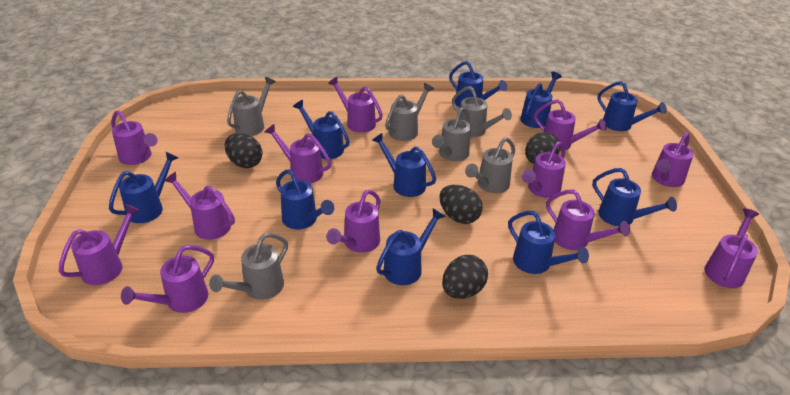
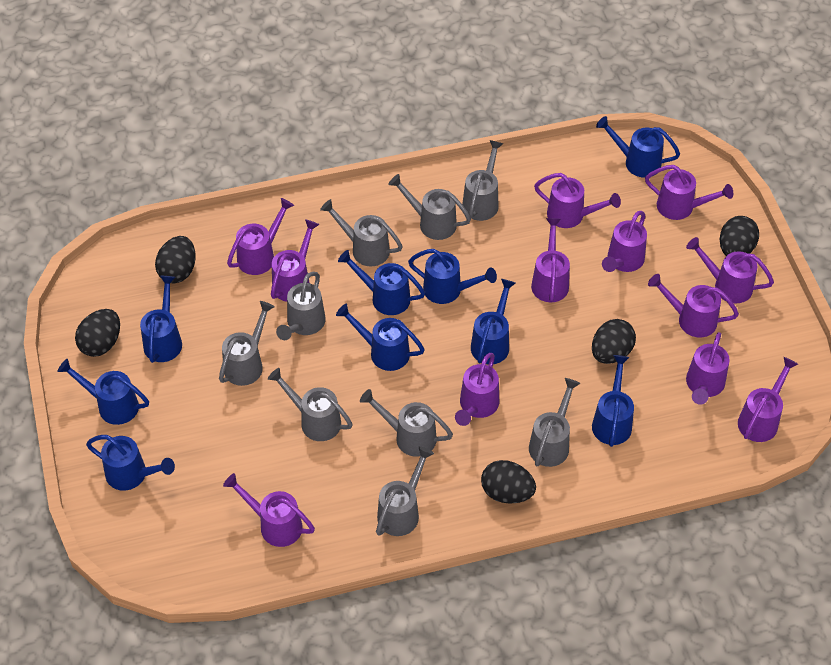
black egg: [225,133,263,168] [439,185,483,224] [442,255,488,299] [525,132,560,164] = 4 -> [75,309,120,357] [155,236,196,283] [481,460,536,504] [592,319,636,364] [720,216,759,256] = 5
blue watering can: [109,152,178,223] [276,169,334,229] [293,100,350,159] [372,133,436,197] [376,208,446,285] [449,61,507,107] [508,211,589,274] [520,72,562,128] [593,168,677,226] [597,81,667,131] = 10 -> [57,359,149,425] [86,435,175,491] [140,276,182,363] [336,304,425,371] [338,250,425,315] [408,249,497,304] [471,279,516,364] [592,355,634,447] [596,116,680,178] = 9
grey watering can: [209,233,288,300] [227,77,275,136] [385,83,434,141] [432,107,471,161] [452,86,512,137] [465,137,515,193] = 6 -> [219,301,275,386] [268,368,353,441] [276,272,326,340] [320,199,403,267] [360,389,453,457] [376,446,434,536] [388,174,471,240] [462,140,504,221] [529,378,580,467] = 9

